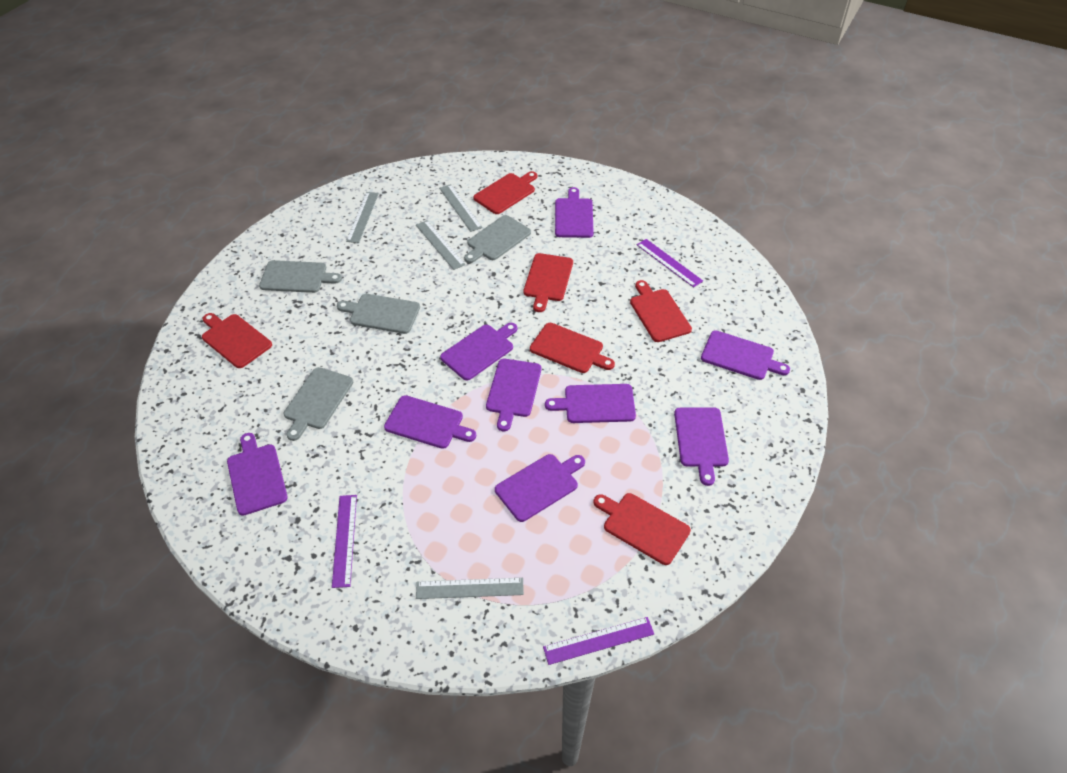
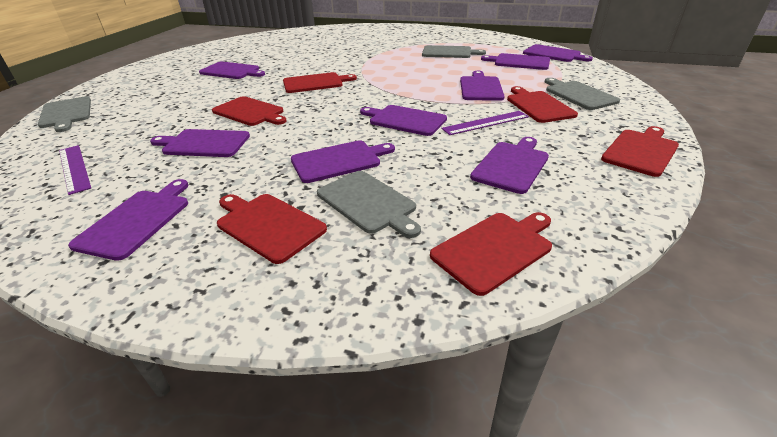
grey ruler: [346,192,379,243] [416,220,465,270] [416,578,524,599] [439,184,482,232] = 4 -> none = 0
purple ruler: [332,495,357,588] [543,617,654,665] [637,239,703,288] = 3 -> [59,145,91,195] [441,111,529,135] = 2

